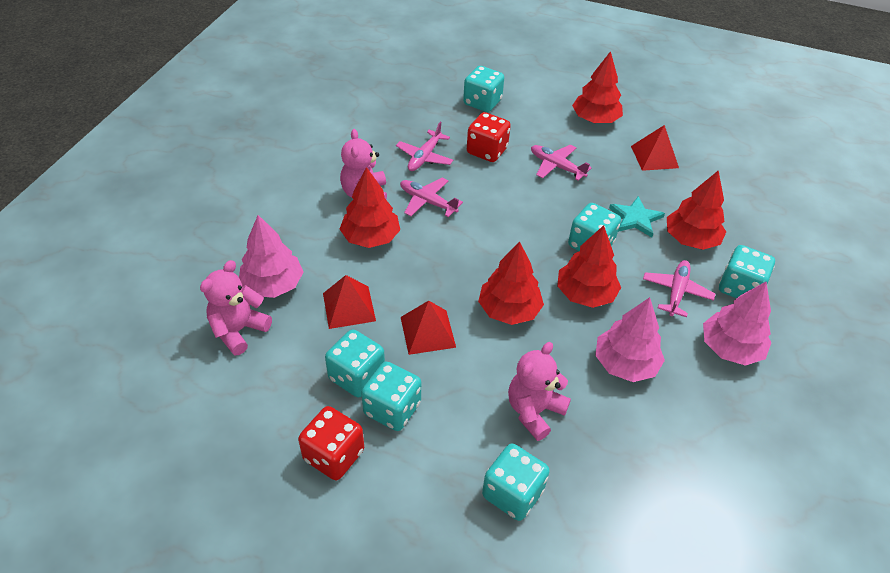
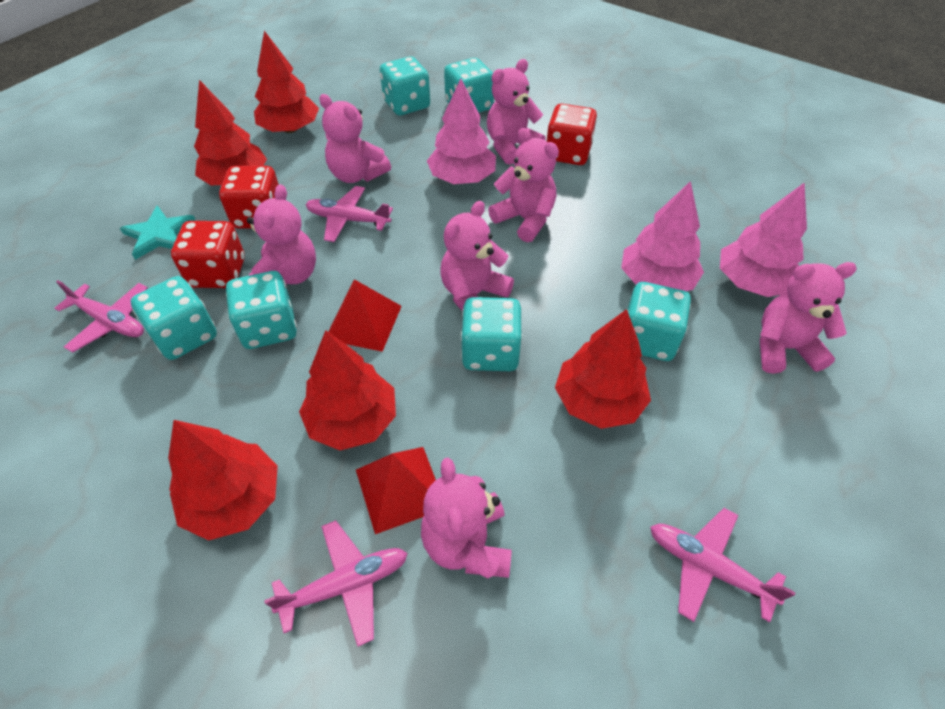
pink teddy bear: [200,260,272,355] [340,129,387,200] [508,342,571,441] = 3 -> [247,184,316,284] [319,94,391,183] [421,458,512,578] [440,201,514,310] [487,59,546,165] [488,128,559,242] [760,262,857,374] = 7
red dice: [298,406,364,480] [467,112,511,162] = 2 -> [171,221,245,288] [219,166,279,229] [547,104,597,165] = 3
red pyramid: [323,275,376,329] [401,301,456,355] [631,125,679,171] = 3 -> [328,279,402,352] [356,447,436,534] = 2

